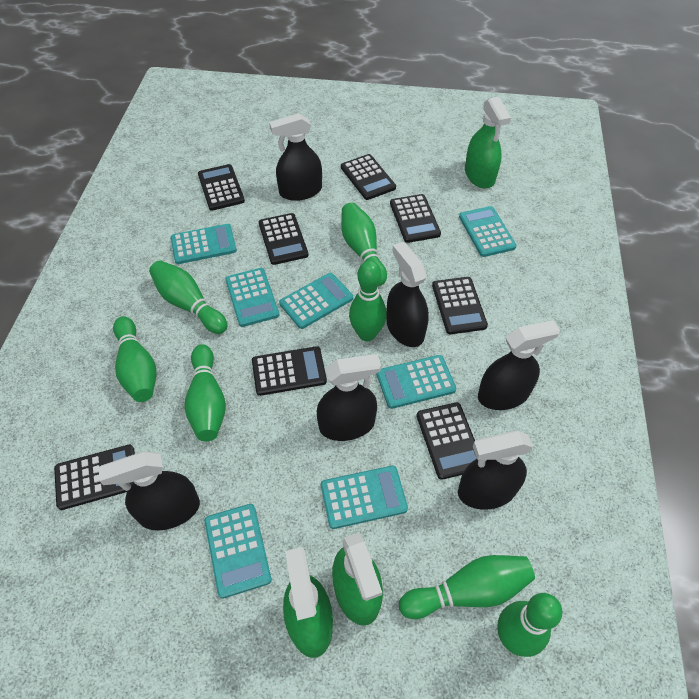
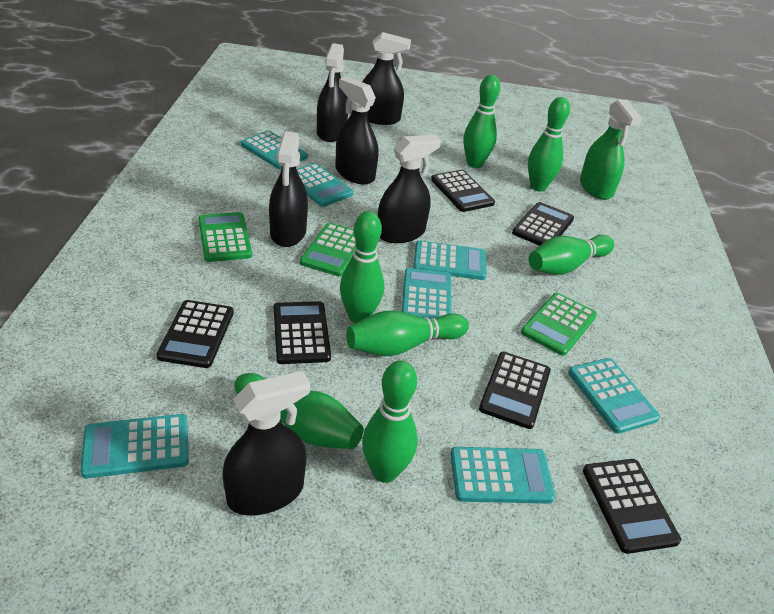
black calculator: [54,445,135,510] [198,164,245,211] [252,346,327,396] [259,213,308,265] [341,154,396,200] [390,194,441,243] [417,402,477,480] [432,277,488,334] = 8 -> [156,300,234,368] [274,301,331,364] [431,170,495,212] [479,352,551,429] [512,202,574,246] [583,459,681,554] = 6
green calculator: none = 0 -> [199,212,252,262] [300,223,356,277] [521,293,597,356] = 3
green spray bottle: [283,548,333,658] [332,533,383,626] [465,97,511,189] = 3 -> [580,100,642,200] = 1

